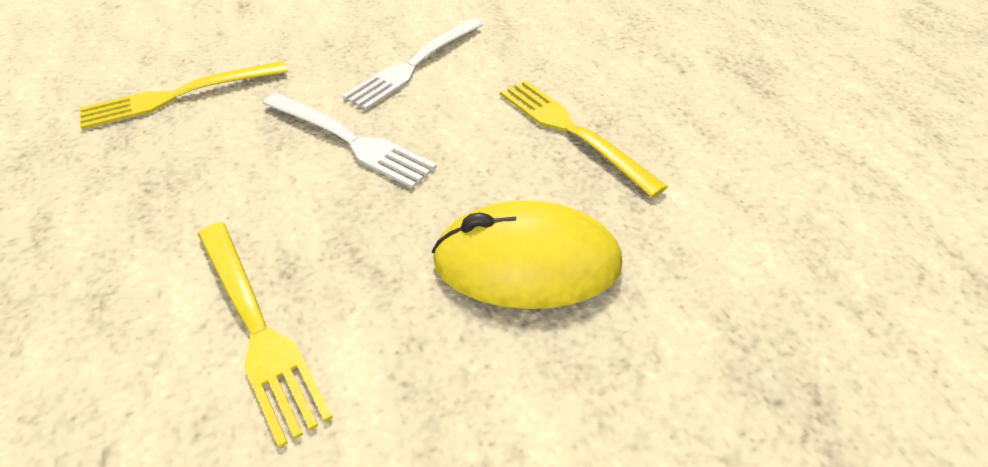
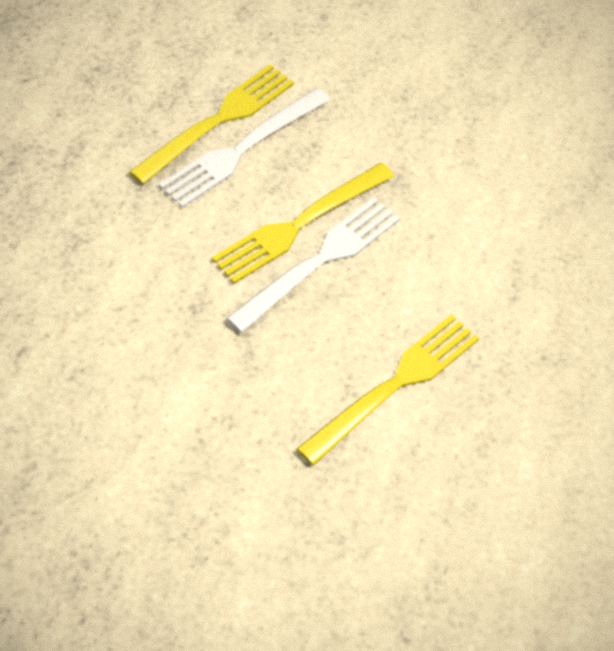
yellow mouse: [432,200,622,309] = 1 -> none = 0

